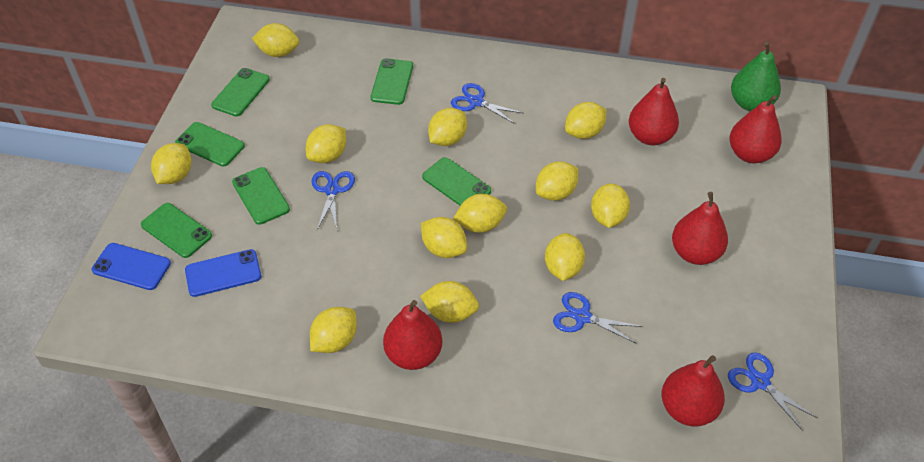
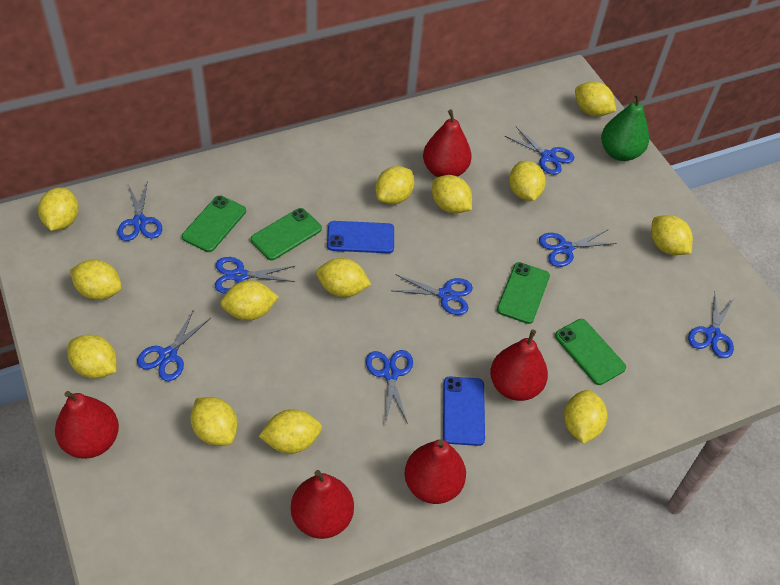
blue scissors: [312,171,355,230] [451,83,523,124] [553,292,643,344] [728,352,818,431] = 4 -> [118,181,162,241] [137,309,211,381] [215,257,295,294] [366,350,413,424] [393,274,473,315] [505,127,574,175] [539,230,617,267] [688,293,734,358] = 8
green phone: [141,203,212,258] [175,122,245,166] [211,68,270,116] [232,167,290,225] [371,58,413,105] [422,157,491,206] = 6 -> [182,195,246,252] [251,208,322,260] [497,262,550,324] [555,319,626,385] = 4
yellow lemon: [151,143,192,184] [252,23,299,57] [306,124,346,163] [310,307,357,353] [420,281,479,323] [421,217,467,258] [428,108,467,146] [453,194,507,233] [536,162,578,201] [545,233,585,281] [565,102,607,139] [591,183,630,228] = 12 -> [38,187,78,231] [68,334,116,379] [70,259,122,300] [190,397,237,446] [220,280,279,321] [258,409,322,454] [316,258,371,297] [375,166,414,204] [432,175,472,214] [509,161,546,201] [564,390,608,444] [575,82,616,117] [651,215,693,255] = 13

